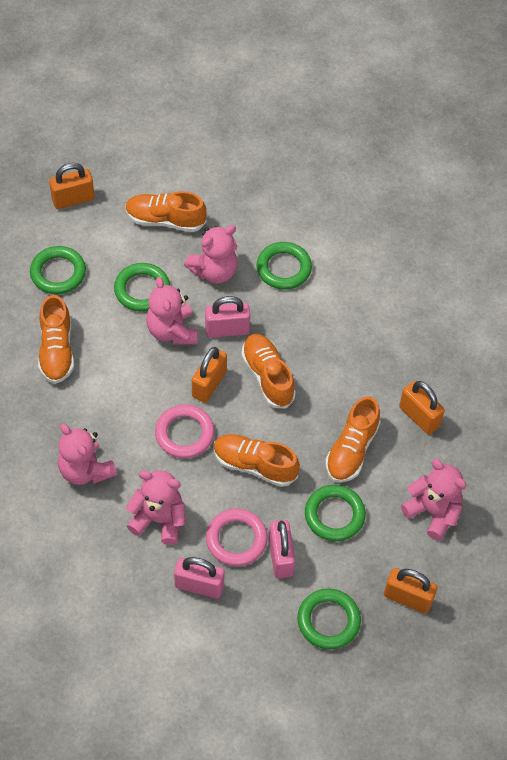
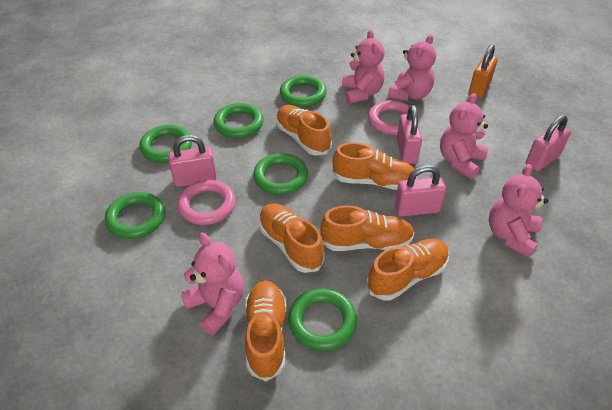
green ring: [30,246,86,294] [114,263,170,312] [256,242,312,290] [297,589,361,649] [305,485,366,541] = 5 -> [105,192,165,239] [140,125,192,163] [214,103,264,138] [253,153,308,195] [280,75,327,107] [288,288,357,351] = 6
orange padlock: [49,163,94,209] [192,347,227,403] [384,568,437,614] [399,381,445,435] = 4 -> [469,44,498,98] = 1
orange shoe: [38,295,74,384] [125,191,207,232] [213,434,300,487] [241,334,296,409] [325,396,381,483] = 5 -> [245,281,286,381] [259,203,325,273] [276,105,332,156] [320,206,414,251] [332,142,418,190] [367,239,449,300] = 6
pink padlock: [174,557,225,599] [205,296,250,338] [269,520,295,578] = 3 -> [168,135,217,187] [395,165,446,217] [397,105,422,164] [526,115,571,171] = 4

